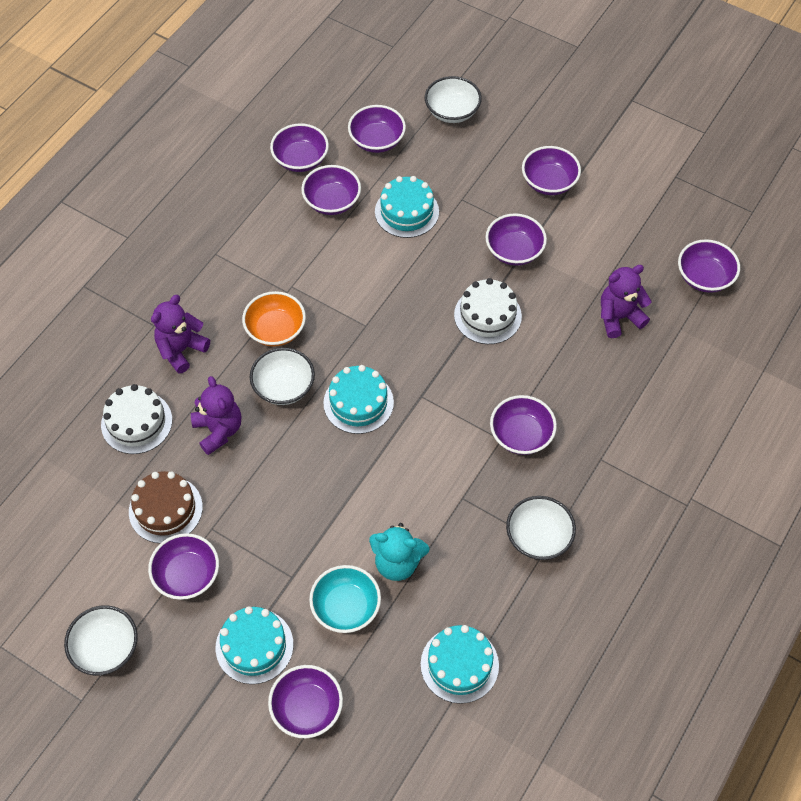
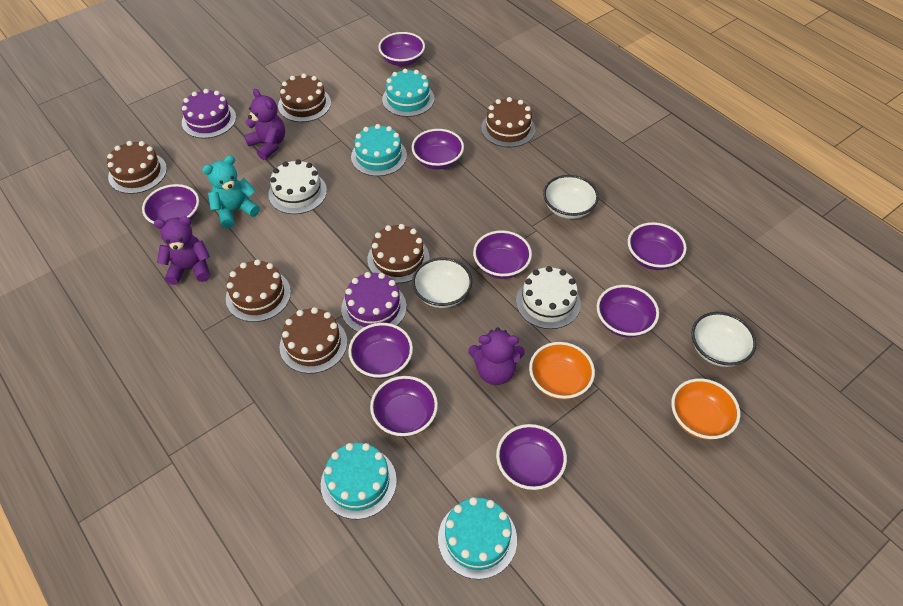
brown cake: [129,471,203,543] = 1 -> [107,141,167,194] [226,259,291,322] [278,74,331,122] [280,307,347,374] [367,224,430,283] [481,97,535,147] = 6
orange bowl: [242,291,306,347] = 1 -> [529,342,595,400] [671,378,740,440] = 2
purple cake: none = 0 -> [182,89,236,138] [341,272,406,332] = 2
turquoise bowl: [309,565,381,633] = 1 -> none = 0
white bowl: [64,605,138,676] [250,348,315,405] [425,76,482,123] [506,496,576,560] = 4 -> [412,257,472,308] [543,175,599,219] [691,312,757,367] = 3

